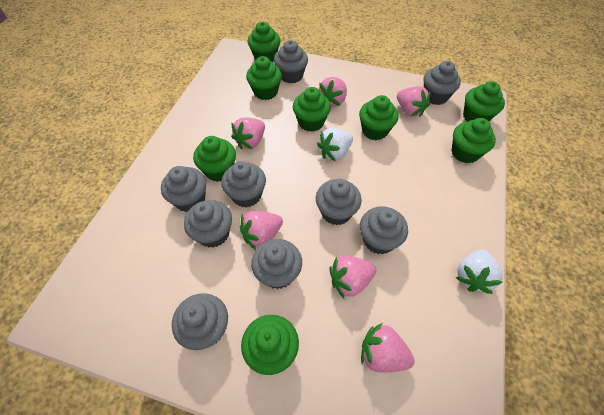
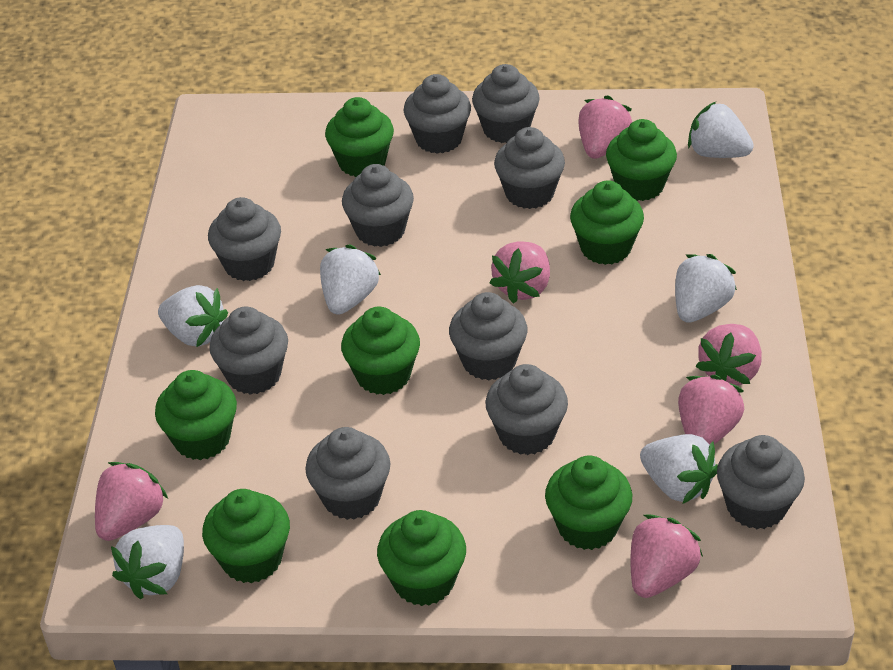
grey cupcake: [161,166,206,212] [172,293,228,350] [184,200,232,248] [221,161,266,207] [251,239,302,289] [274,40,308,83] [316,179,362,225] [360,206,408,254] [424,61,461,105] = 9 -> [208,197,281,281] [209,307,288,395] [305,427,390,520] [342,164,414,247] [404,74,471,154] [449,292,528,381] [472,64,540,143] [485,364,568,455] [494,127,565,209] [717,435,805,529] = 10
white strawberry: [317,128,353,161] [456,249,503,294] = 2 -> [111,525,184,599] [158,285,228,347] [320,244,381,315] [640,434,718,504] [675,254,737,323] [688,102,754,158] = 6

